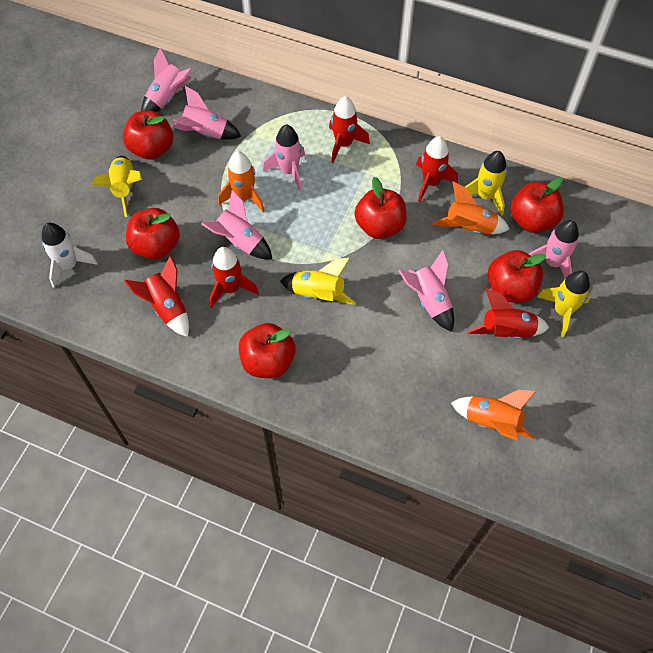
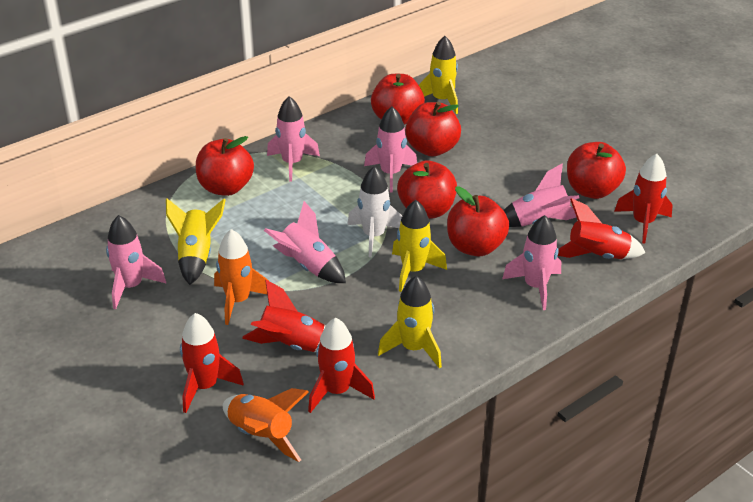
orange rocket: [218,151,265,212] [432,182,509,234] [451,390,536,441] = 3 -> [214,229,269,325] [223,388,309,462] = 2

